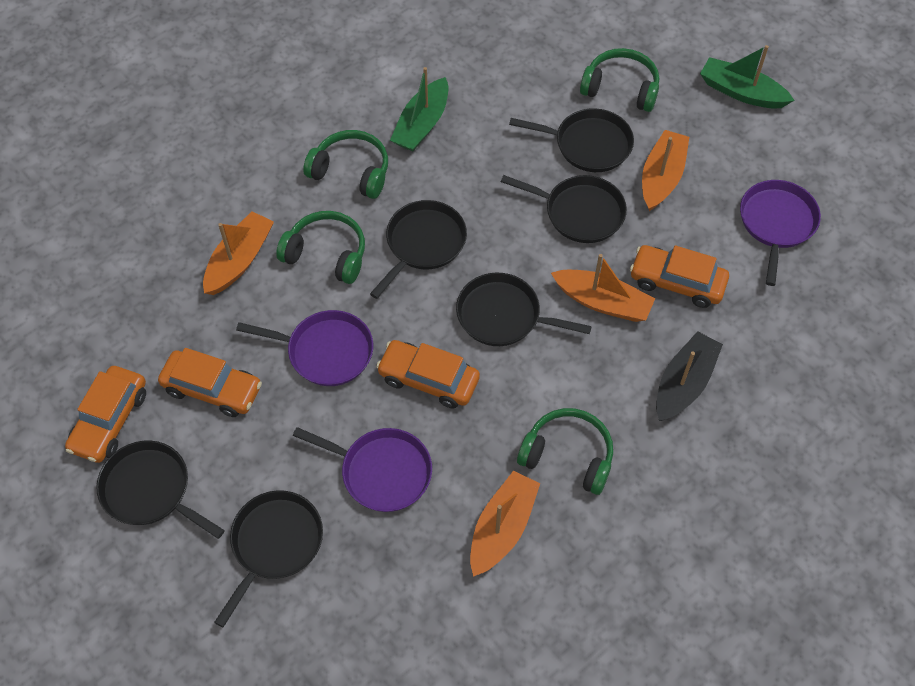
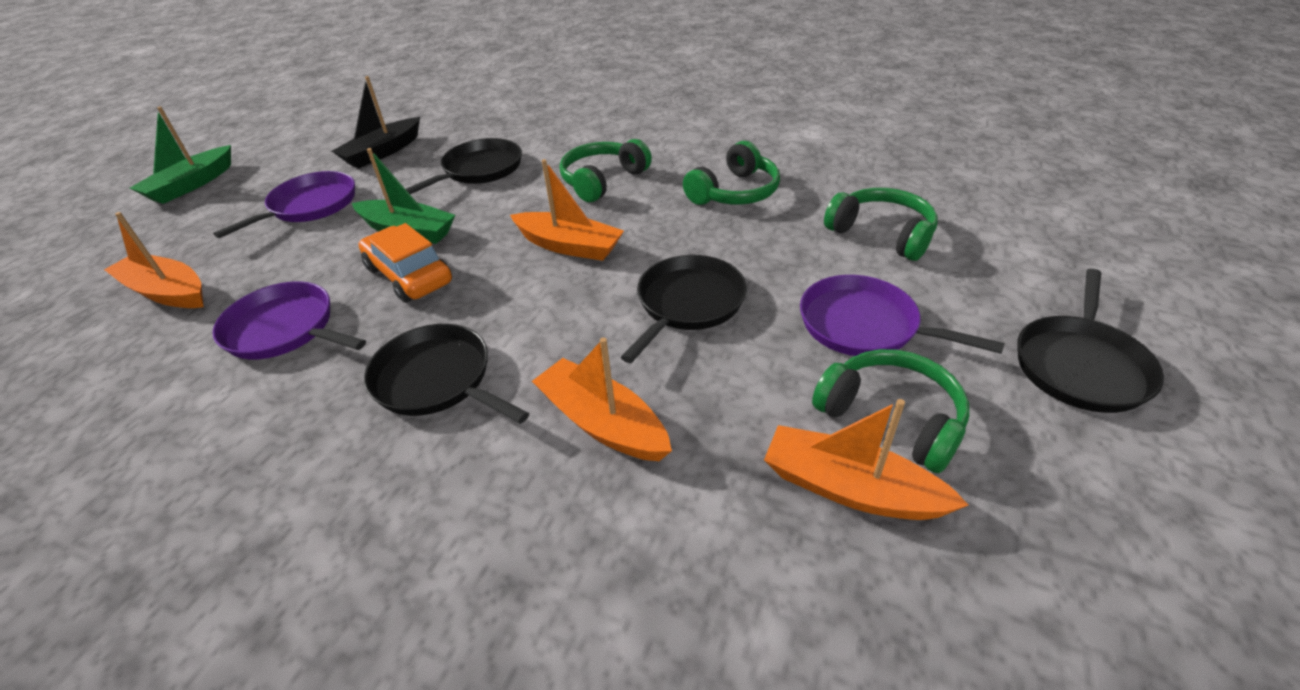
black pan: [96,440,225,539] [214,490,323,627] [370,200,467,299] [456,273,592,346] [501,175,627,243] [509,108,634,172] = 6 -> [364,324,529,424] [406,138,522,194] [621,255,747,363] [1017,269,1164,413] = 4
orange car: [65,366,146,463] [158,348,262,417] [376,340,480,409] [630,245,729,308] = 4 -> [358,223,452,303] = 1

